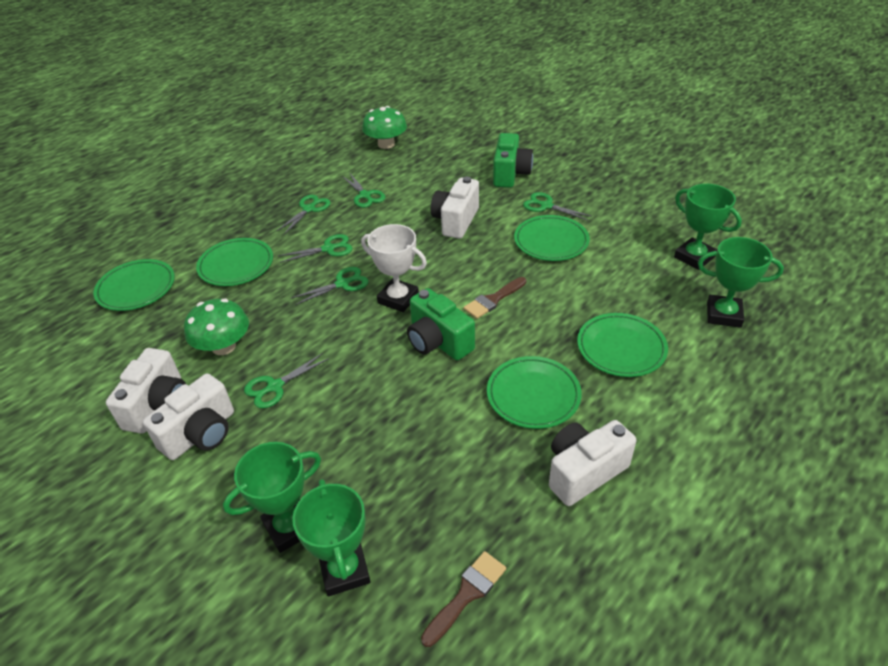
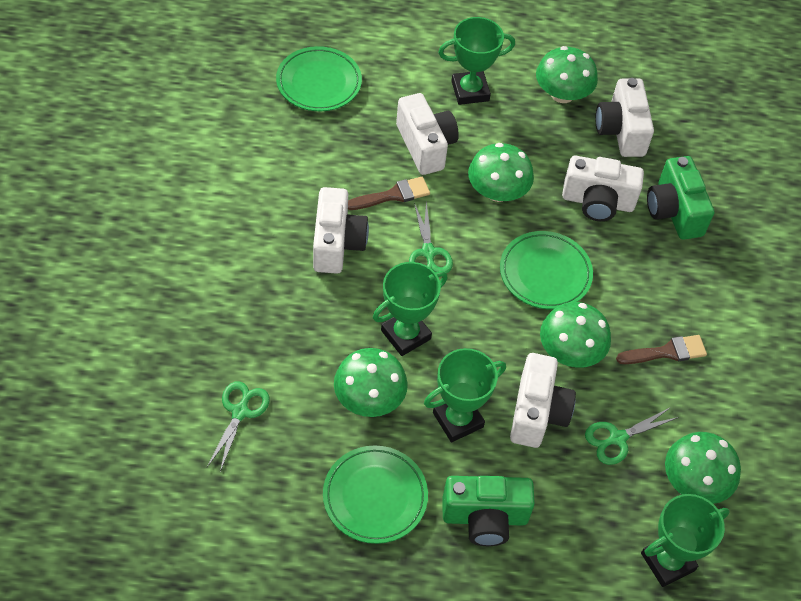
green mushroom: [184,298,249,355] [362,106,407,149] = 2 -> [334,348,408,417] [468,143,534,202] [536,46,598,103] [540,302,611,368] [665,432,741,504] = 5
green plate: [93,259,175,311] [196,238,273,286] [487,356,582,429] [514,215,590,261] [577,313,668,377] = 5 -> [276,46,362,111] [323,445,428,544] [500,231,593,309] = 3
green scissors: [244,353,329,408] [276,195,331,234] [278,234,352,263] [291,267,368,305] [342,172,386,208] [523,192,591,220] = 6 -> [207,381,270,472] [409,202,453,273] [585,407,679,465] = 3
white camera: [106,348,186,434] [143,373,234,460] [431,177,479,239] [549,420,636,506] = 4 -> [313,187,369,274] [396,93,459,175] [510,353,576,448] [562,156,644,221] [596,78,654,157] = 5
white trophy: [361,224,427,312] = 1 -> none = 0

